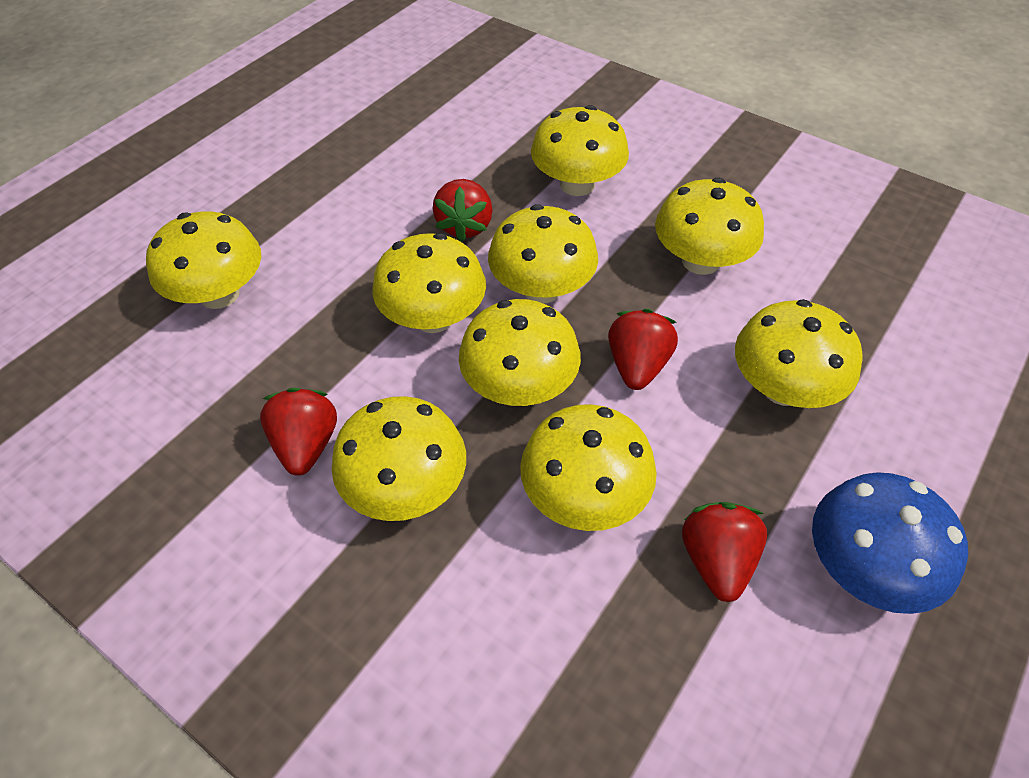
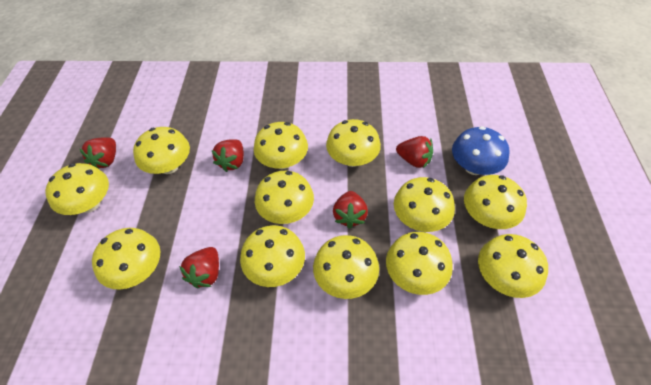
red strawberry: [260,388,337,476] [433,179,493,242] [608,309,678,390] [682,502,767,602] = 4 -> [80,137,116,169] [179,247,219,288] [212,139,244,172] [333,191,368,229] [396,136,433,168] = 5
yellow mushroom: [146,211,261,309] [332,396,466,521] [372,233,486,333] [459,299,581,406] [488,204,598,303] [520,404,657,531] [531,105,629,196] [655,178,764,275] [735,299,863,408] = 9 -> [45,163,109,215] [92,228,160,290] [133,127,190,174] [240,225,305,287] [254,122,308,169] [255,171,314,224] [313,235,379,299] [326,119,381,167] [386,232,453,295] [394,177,455,232] [464,175,527,229] [478,234,548,298] = 12

